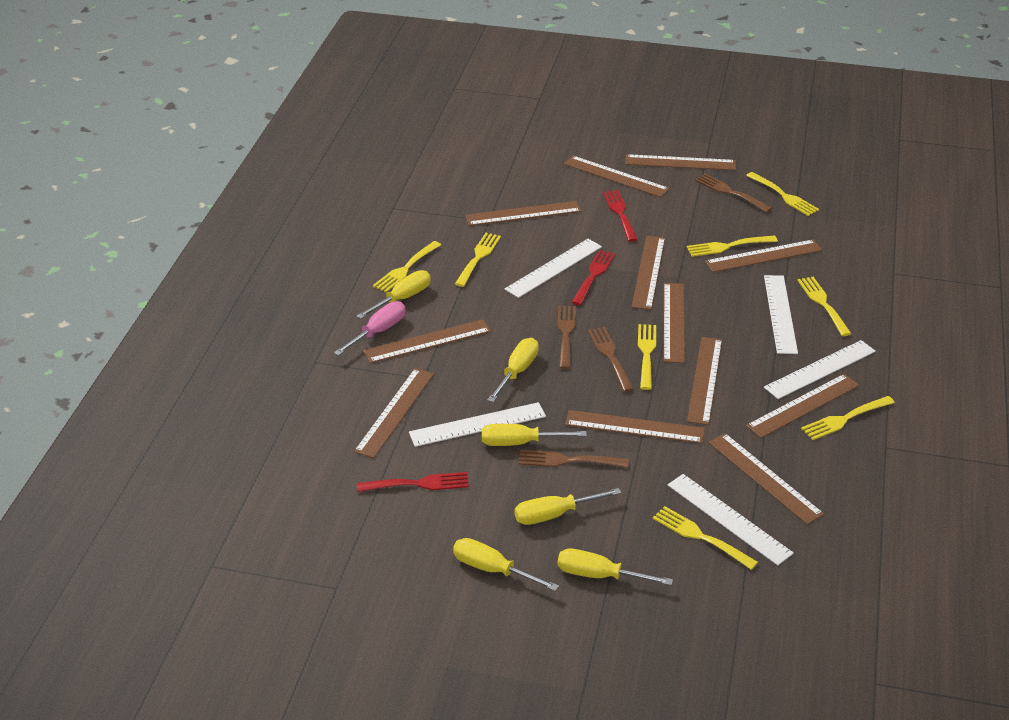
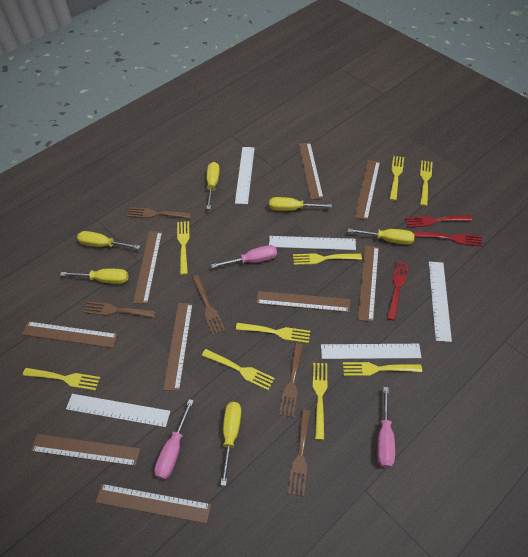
brown fork: [519,450,629,467] [557,305,576,369] [588,327,634,392] [695,174,772,213] = 4 -> [84,301,156,318] [127,207,192,219] [192,275,225,336] [279,343,303,418] [288,410,311,496] = 5
brown ruler: [354,368,434,458] [363,319,491,363] [465,201,581,226] [564,156,669,197] [565,410,705,443] [625,154,736,170] [632,236,665,310] [664,283,685,363] [687,337,722,425] [705,240,822,272] [708,433,824,525] [746,374,859,438] = 12 -> [22,321,118,348] [31,434,140,466] [96,484,211,524] [133,231,162,304] [163,303,193,391] [256,291,350,312] [298,143,323,200] [354,160,380,220] [358,245,379,322] = 9
pink screwdriver: [334,301,405,356] = 1 -> [154,399,194,480] [211,245,277,268] [377,387,395,468] = 3
yellow fork: [373,241,441,292] [455,233,501,287] [638,324,656,390] [653,506,758,570] [686,235,778,257] [746,172,819,216] [797,277,851,336] [801,396,895,440] = 8 -> [23,368,100,390] [177,221,190,275] [202,349,275,390] [236,323,310,343] [293,253,362,265] [313,363,327,440] [343,362,422,376] [390,156,404,201] [420,160,433,206] = 9

